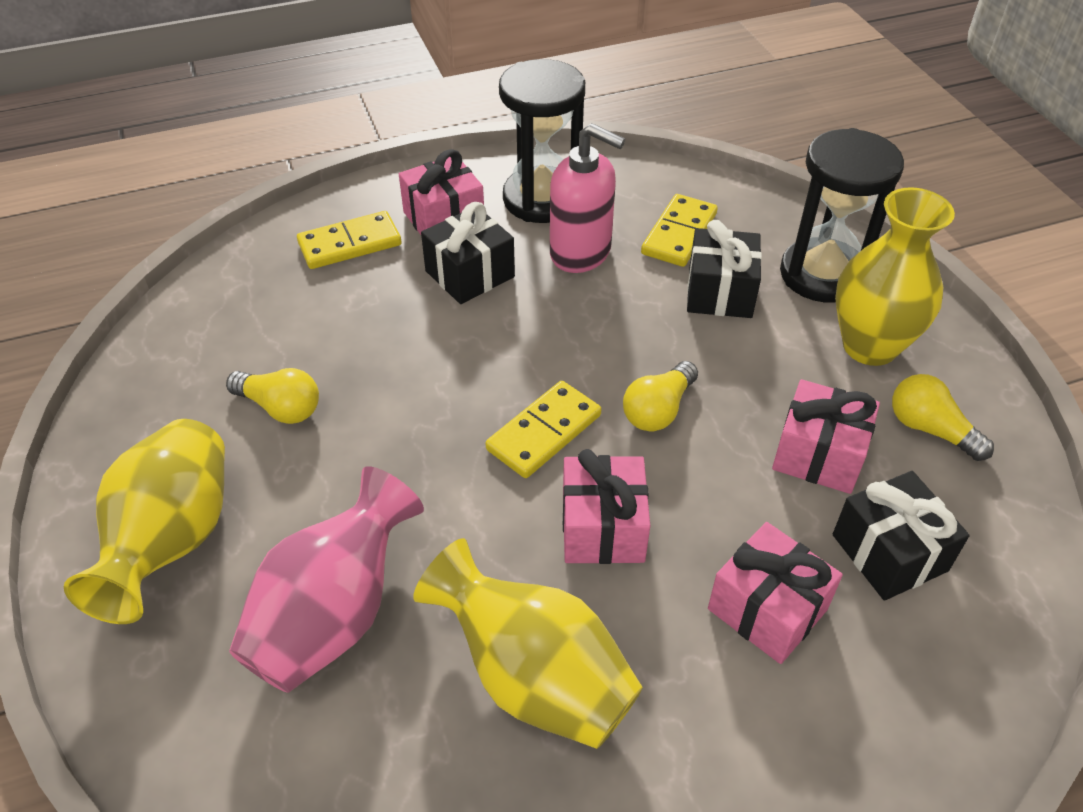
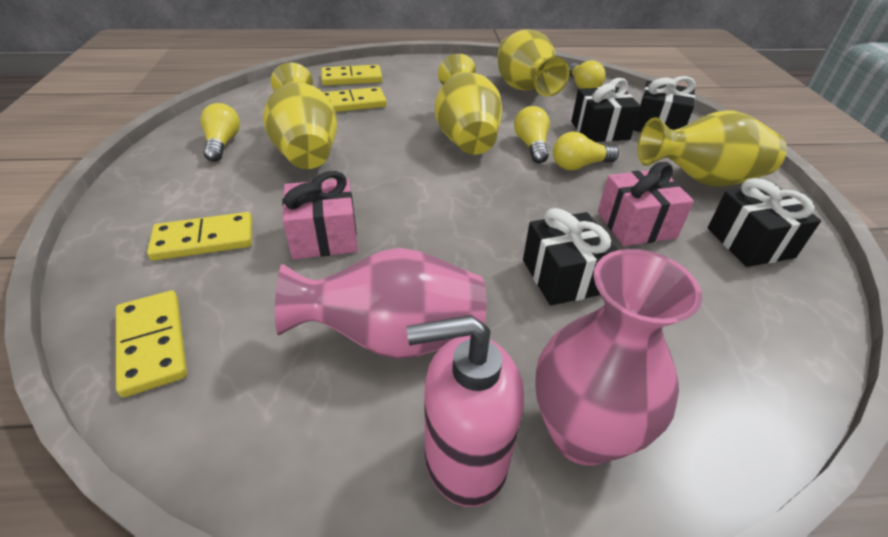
black gift: [421,202,515,304] [687,220,762,318] [833,471,970,601] = 3 -> [523,208,618,305] [571,78,641,142] [634,76,696,132] [708,178,821,267] = 4
black hourglass: [499,59,585,223] [780,128,904,303] = 2 -> none = 0
pink gift: [399,149,484,235] [563,449,650,564] [708,522,843,664] [772,379,880,494] = 4 -> [282,171,358,259] [598,162,694,246] = 2
pink vase: [229,466,424,693] = 1 -> [275,248,486,359] [535,249,702,466] = 2
yellow domino: [297,211,402,269] [485,381,601,478] [641,194,718,267] = 3 -> [116,290,187,397] [147,212,252,261] [321,65,382,86] [323,87,387,112] = 4
yellow light bulb: [226,368,319,424] [623,361,698,431] [892,374,994,461] = 3 -> [200,103,240,162] [514,106,550,163] [553,132,619,170] [569,60,606,89] = 4
yellow vase: [64,419,225,624] [413,538,643,749] [835,187,955,366] = 3 -> [263,62,337,169] [435,54,502,155] [497,29,569,96] [637,110,787,187] = 4

